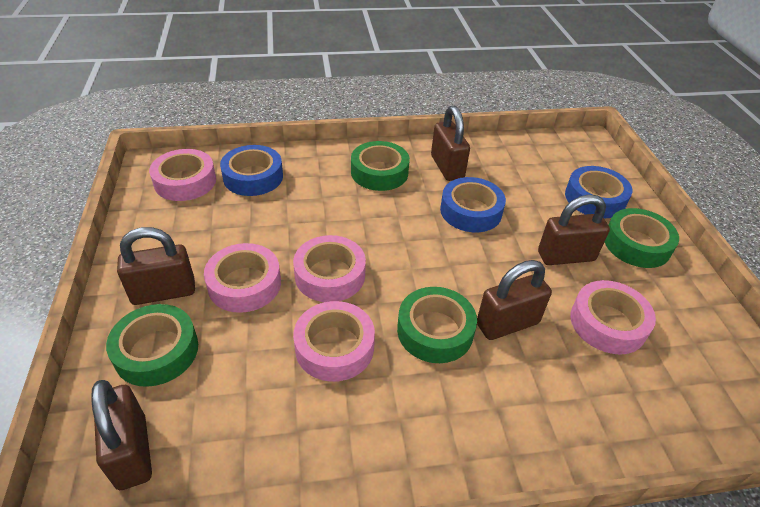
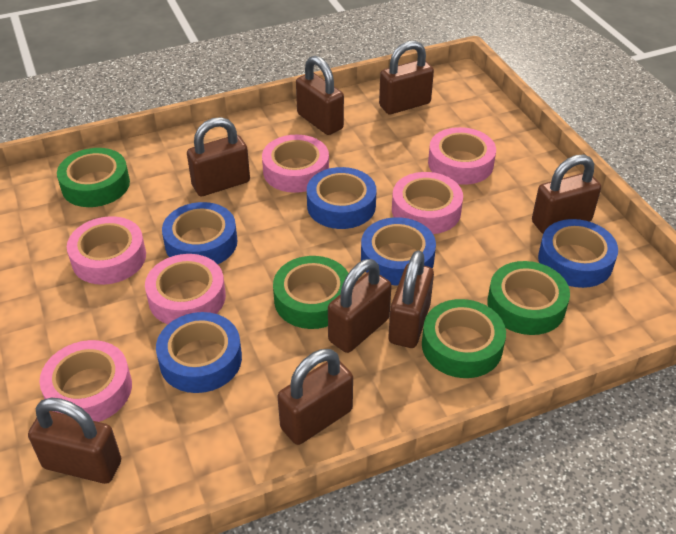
blue tape: [220,145,283,196] [440,177,506,232] [565,166,632,218] = 3 -> [156,312,242,393] [162,202,238,264] [307,167,377,229] [361,217,436,286] [538,219,618,288] = 5
brown padlock: [91,380,152,490] [117,227,195,305] [431,105,470,181] [477,260,552,340] [538,195,610,265] = 5 -> [28,397,121,484] [187,117,250,196] [278,349,353,445] [296,56,344,135] [328,259,392,353] [379,41,434,114] [388,251,434,348] [532,155,601,234] = 8
pink tape: [149,149,216,201] [204,243,281,313] [293,235,366,302] [293,301,375,382] [570,280,656,354] = 5 -> [39,340,132,422] [67,216,146,285] [145,254,226,324] [262,135,329,193] [392,172,463,234] [428,127,496,185] = 6

